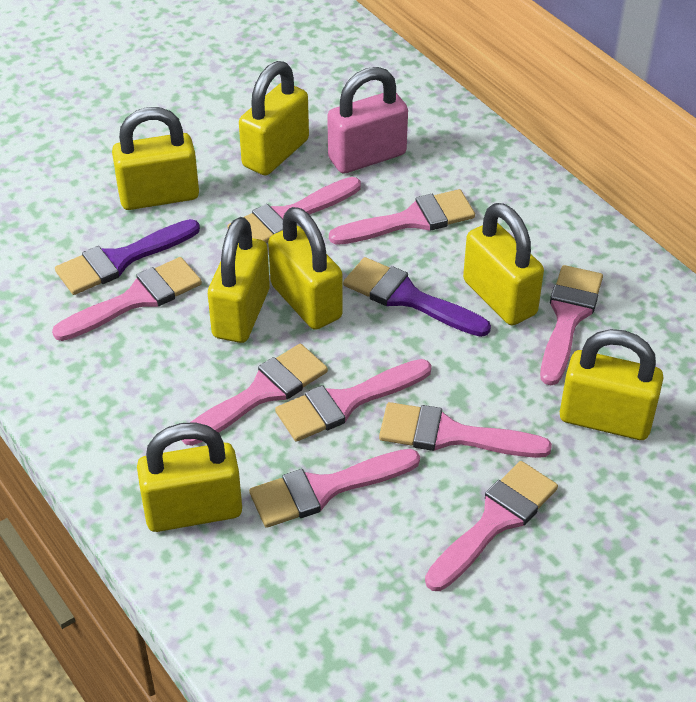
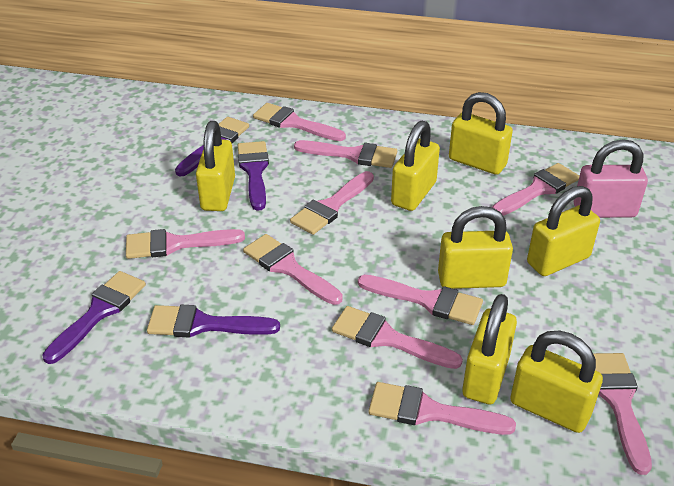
pink brush: [52,257,202,341] [181,344,328,446] [227,177,361,243] [249,449,420,528] [275,359,432,442] [329,189,475,245] [379,402,552,458] [425,461,558,591] [540,265,603,385] = 9 -> [126,229,245,259] [243,234,343,305] [253,103,346,141] [290,171,374,235] [294,140,397,168] [332,306,463,369] [358,275,483,325] [369,382,516,435] [492,163,579,216] [593,353,652,475] = 10
purple brush: [55,219,200,295] [343,257,491,337] = 2 -> [42,271,146,364] [147,305,280,337] [175,117,249,176] [238,141,269,211] = 4

